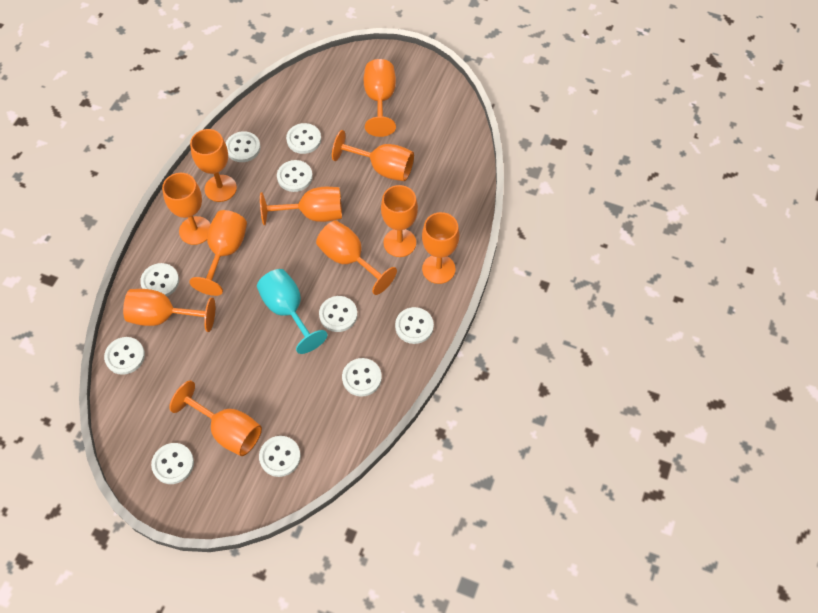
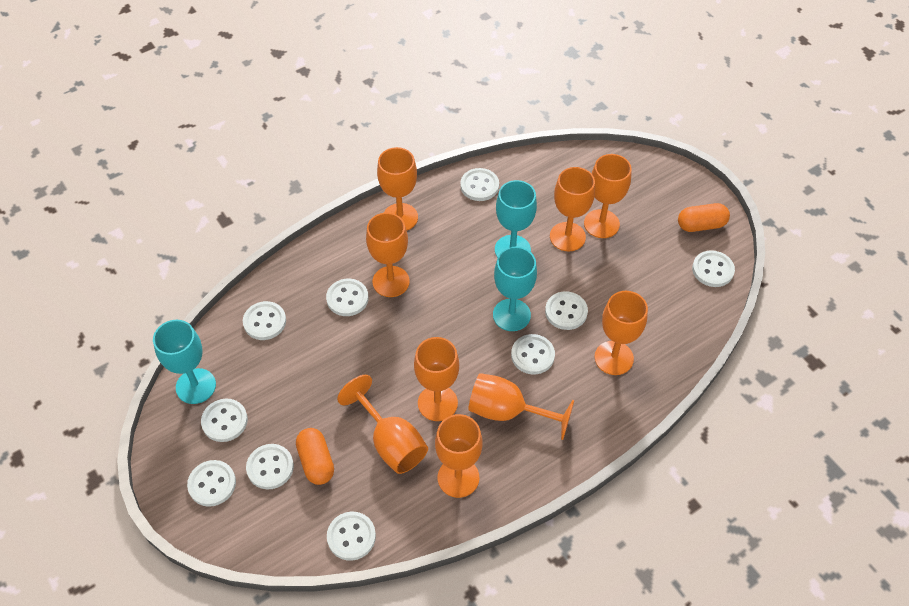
orange capsule: none = 0 -> [296,428,334,485] [678,203,730,232] = 2
orange goblet: [123,289,215,332] [162,173,210,245] [169,381,262,456] [189,210,247,296] [190,129,237,202] [260,187,342,225] [316,220,397,295] [332,130,414,181] [364,59,396,137] [381,185,418,257] [422,212,460,284] = 11 -> [337,375,428,474] [366,213,410,297] [377,147,418,230] [414,337,459,421] [435,414,483,498] [468,373,574,440] [550,167,595,252] [584,154,632,238] [594,291,648,375] = 9
turquoise goblet: [257,269,328,354] = 1 -> [153,320,216,404] [493,247,537,331] [495,180,537,258] = 3

